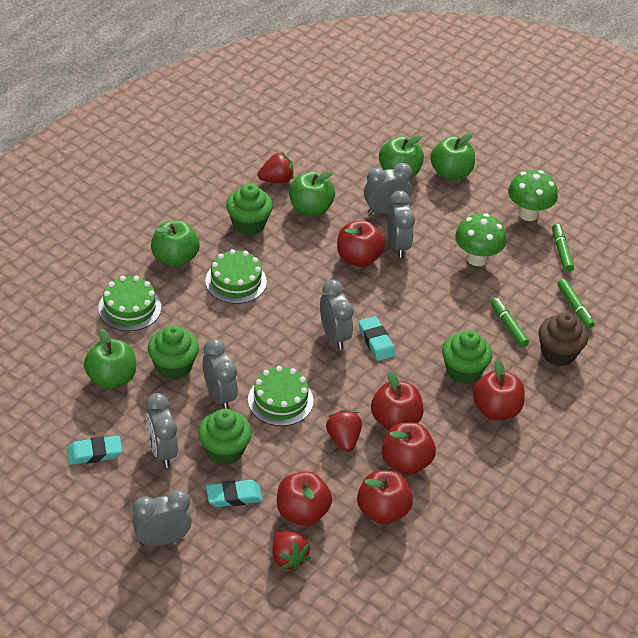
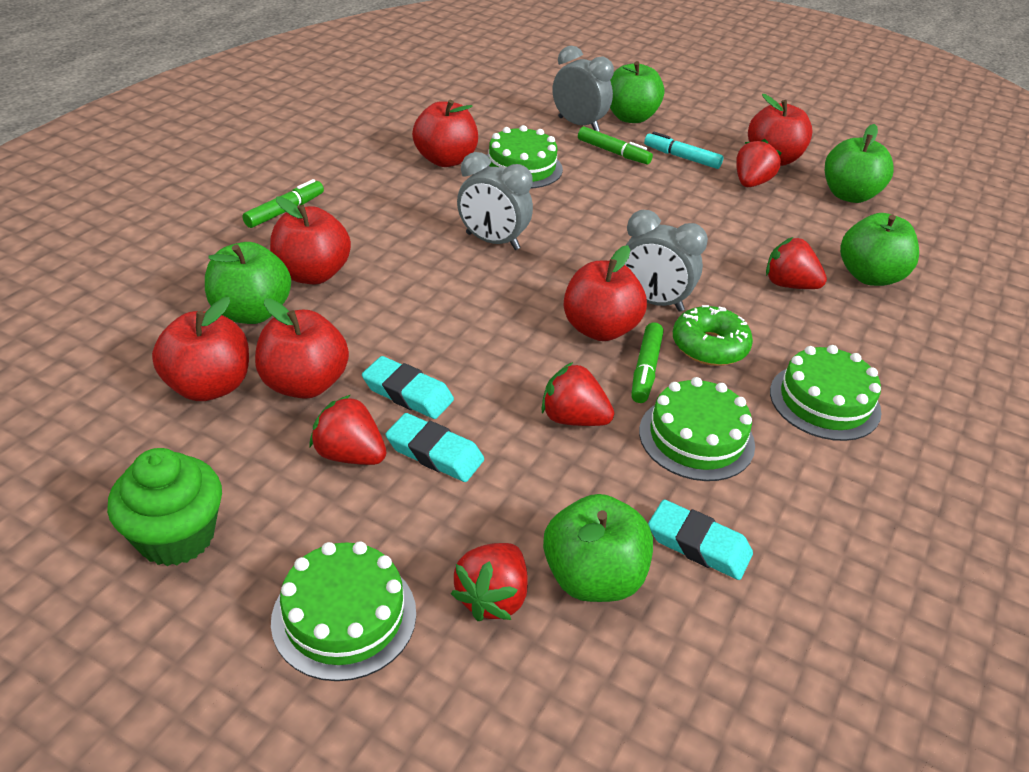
brown cupcake: [539,312,588,366] = 1 -> none = 0
green cake: [98,276,161,331] [205,249,267,304] [248,366,313,426] = 3 -> [271,541,416,681] [487,125,563,188] [639,377,755,481] [770,345,882,441] = 4
green cupcake: [148,325,199,380] [198,409,252,465] [226,183,273,235] [442,330,492,384] = 4 -> [107,448,222,566] = 1
green donut: none = 0 -> [673,305,753,366] = 1
green mushroom: [455,214,506,266] [508,170,558,221] = 2 -> none = 0
grey clock: [132,489,192,546] [146,393,178,468] [203,339,238,409] [320,280,354,350] [364,163,412,215] [387,191,415,258] = 6 -> [457,152,533,250] [553,46,614,131] [625,210,708,312] = 3
red strawberry: [258,152,294,183] [272,530,311,571] [326,410,362,452] = 3 -> [310,395,387,465] [451,543,528,621] [541,362,614,426] [736,139,782,187] [766,237,827,289] = 5
turquoise marker: none = 0 -> [644,131,723,169] = 1

